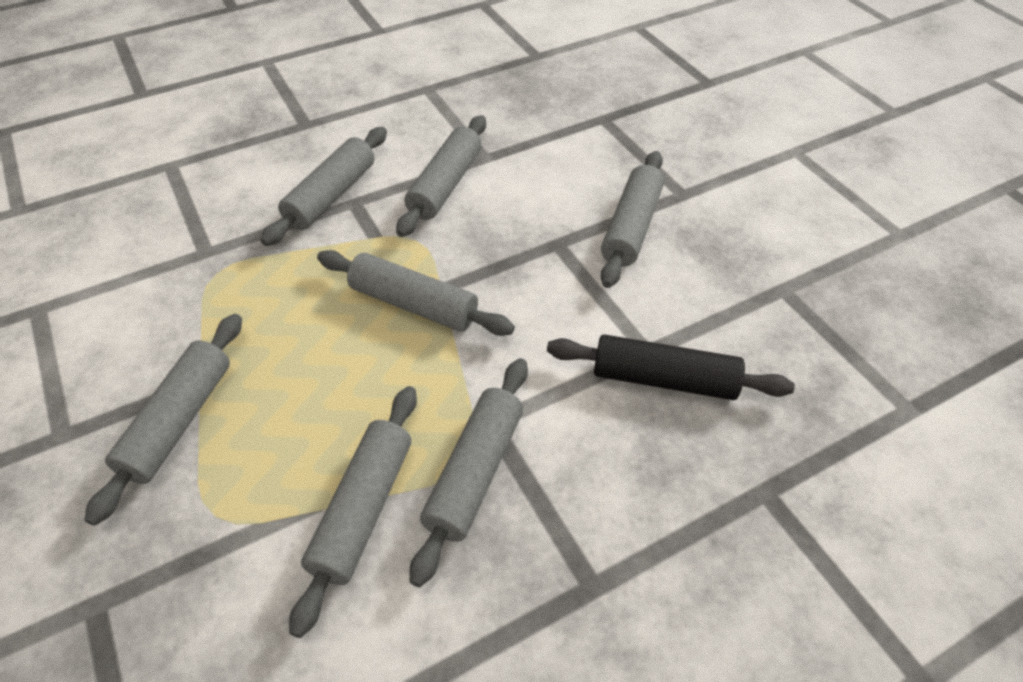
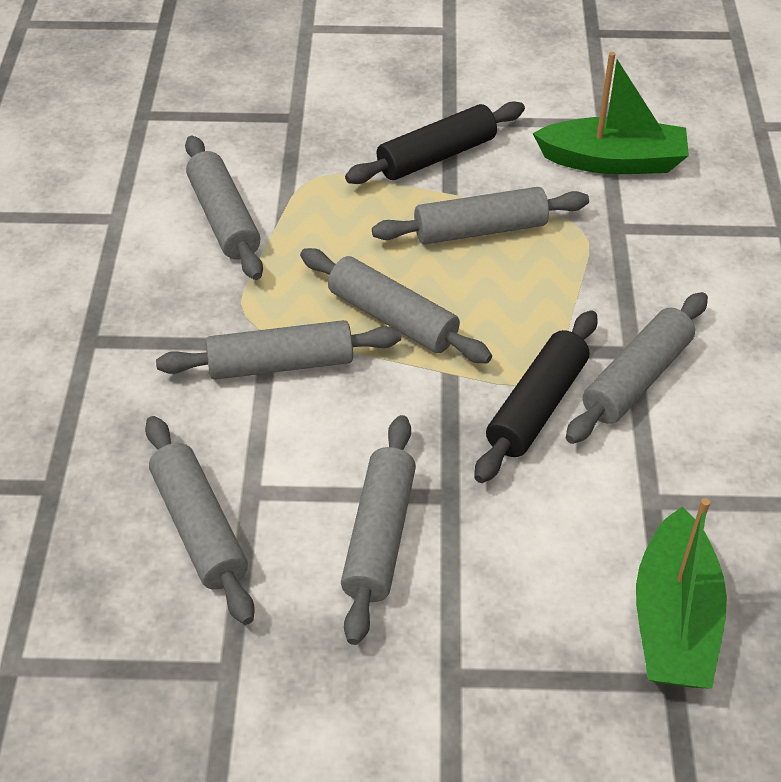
black rolling pin: [547,334,795,400] = 1 -> [345,101,525,184] [474,310,598,483] = 2
green boat: none = 0 -> [532,52,689,174] [636,498,727,689] = 2

